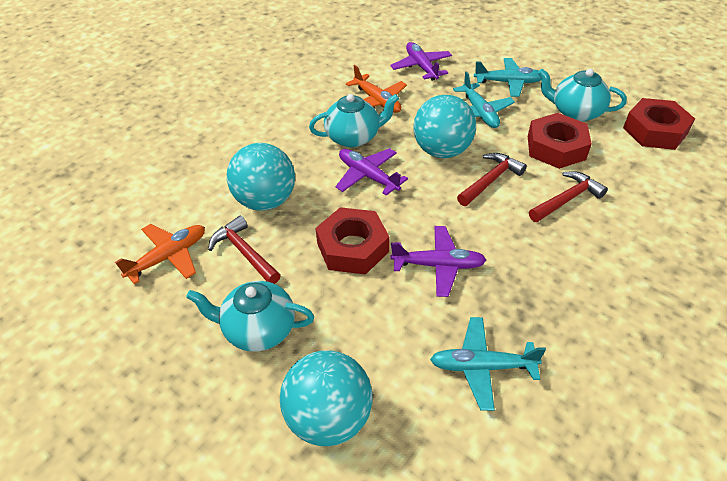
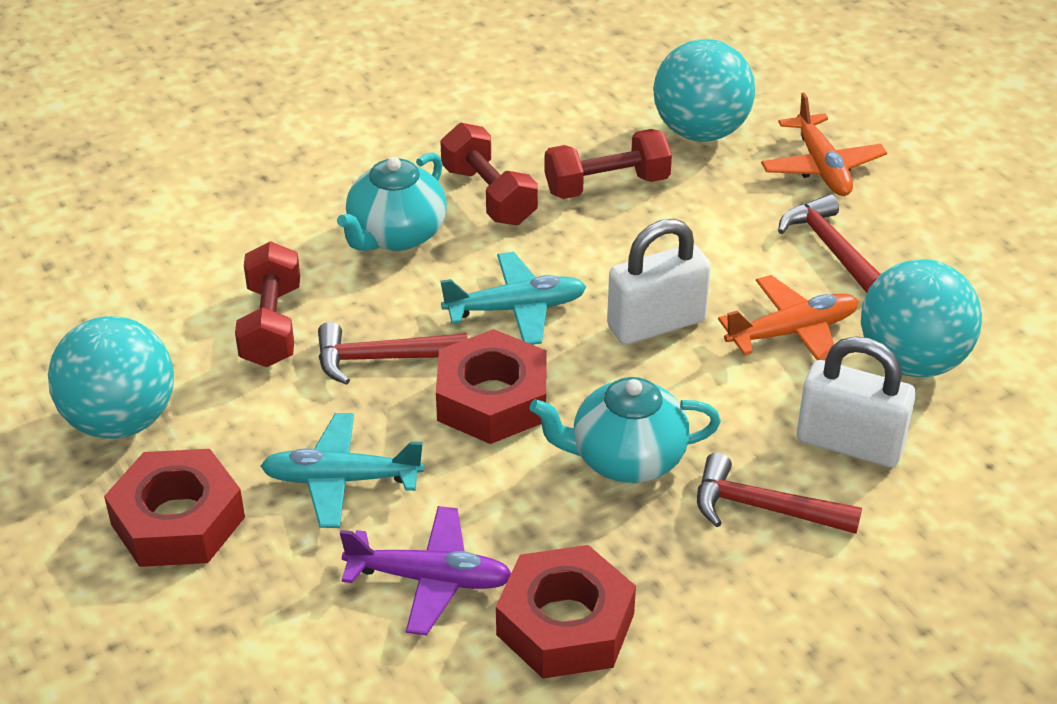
purple plane: [335,148,408,196] [390,42,452,81] [391,226,486,297] = 3 -> [340,506,511,635] = 1
red dumbbell: none = 0 -> [235,241,300,367] [440,123,538,225] [545,129,672,199] = 3
turquoise plane: [430,317,546,411] [453,72,515,128] [474,58,542,97] = 3 -> [261,413,424,528] [440,252,586,345] = 2
turquoise teapot: [186,281,314,352] [309,94,399,148] [538,69,627,122] = 3 -> [337,153,447,251] [530,377,721,483] = 2
white padlock: none = 0 -> [607,219,711,345] [797,337,916,467] = 2

